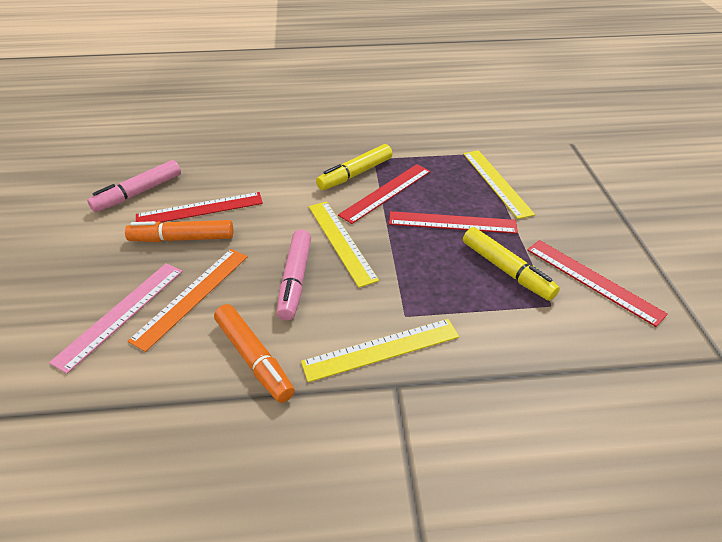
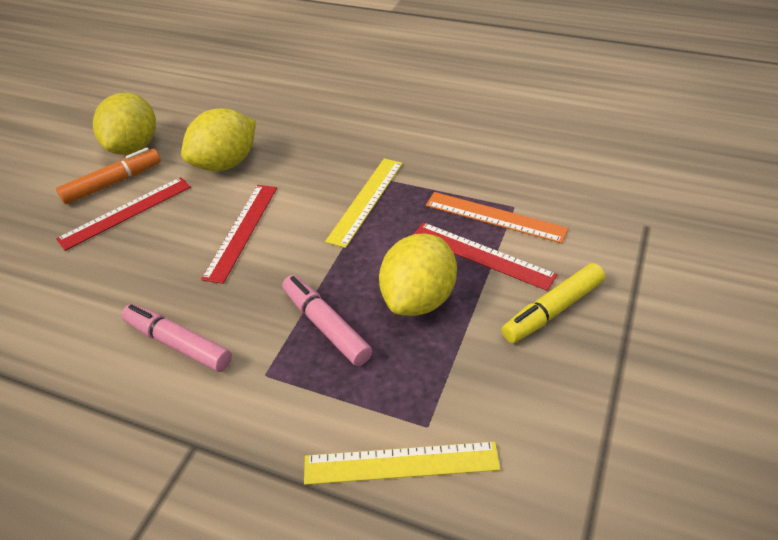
orange marker: [125,220,234,242] [214,304,295,403] = 2 -> [56,148,161,204] = 1
pink ruler: [49,263,183,374] = 1 -> none = 0
red ruler: [136,192,263,222] [338,164,431,224] [389,211,518,234] [527,240,668,327] = 4 -> [56,177,191,251] [201,185,277,284] [414,222,558,291] = 3
yellow lemon: none = 0 -> [93,92,156,155] [181,108,256,171] [379,233,457,316] = 3
yellow marker: [316,144,393,190] [463,227,560,301] = 2 -> [501,263,605,343] = 1
yellow ruler: [301,319,459,382] [309,201,379,288] [463,150,535,219] = 3 -> [304,442,500,485] [325,158,403,248] = 2

